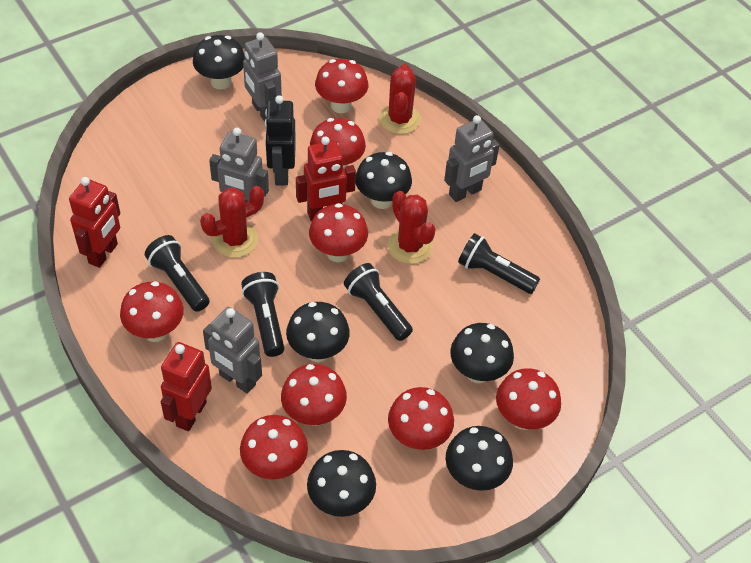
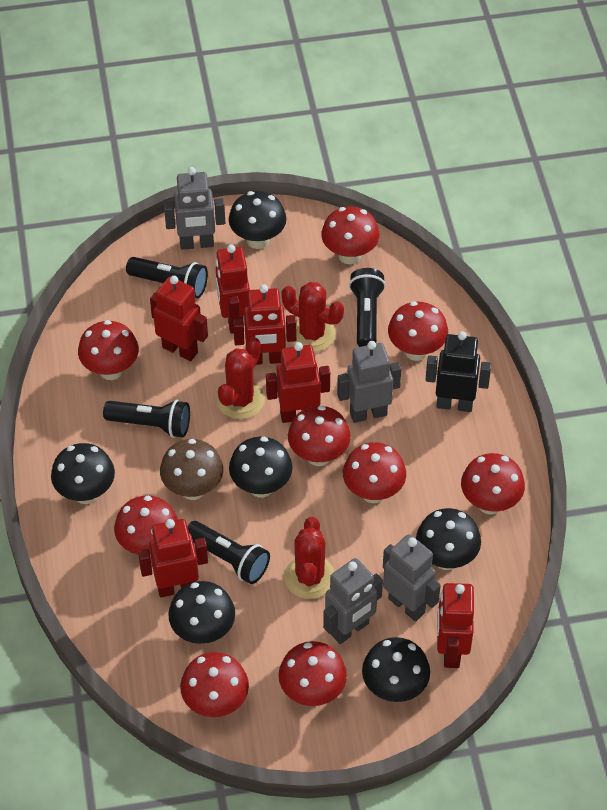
brown mushroom: none = 0 -> [160,439,223,500] = 1
red mushroom: [120,281,184,342] [240,415,308,480] [281,364,347,426] [309,203,368,262] [310,118,366,170] [315,59,368,113] [388,387,454,450] [496,368,561,430] = 8 -> [78,320,139,380] [114,496,178,557] [180,652,249,717] [279,641,347,706] [288,405,351,466] [321,206,380,264] [343,442,406,503] [388,301,448,361] [461,453,525,514] = 9
red robot: [69,177,120,268] [161,342,212,431] [296,136,356,221] = 3 -> [138,519,208,597] [150,276,208,361] [216,245,250,334] [233,284,297,365] [266,342,330,423] [437,583,474,668] = 6

